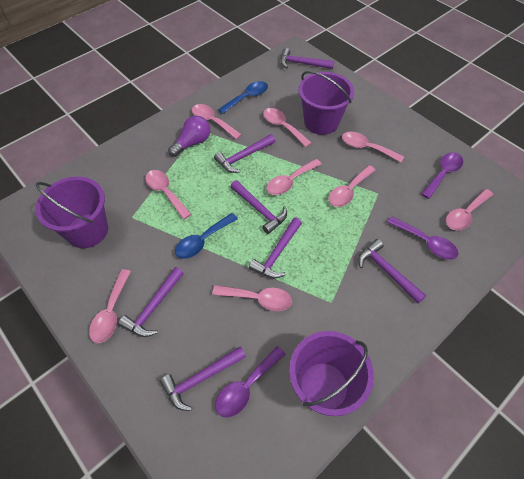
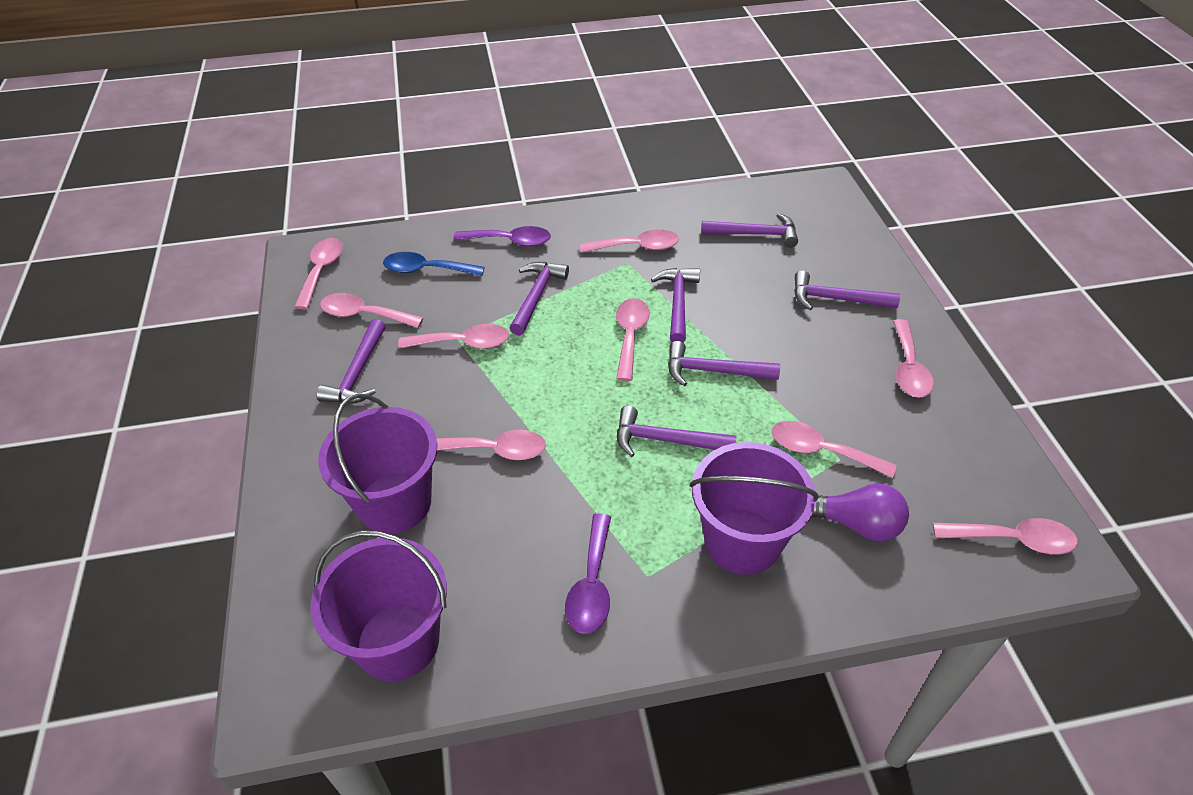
blue spoon: [175,213,238,259] [218,81,268,114] = 2 -> [383,252,484,276] = 1
purple spoon: [215,346,286,418] [387,216,458,260] [421,152,463,199] = 3 -> [453,226,551,247] [565,513,611,634] = 2

